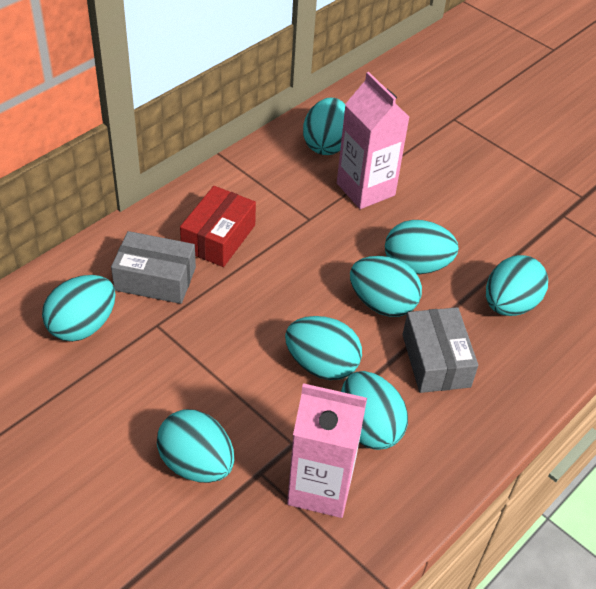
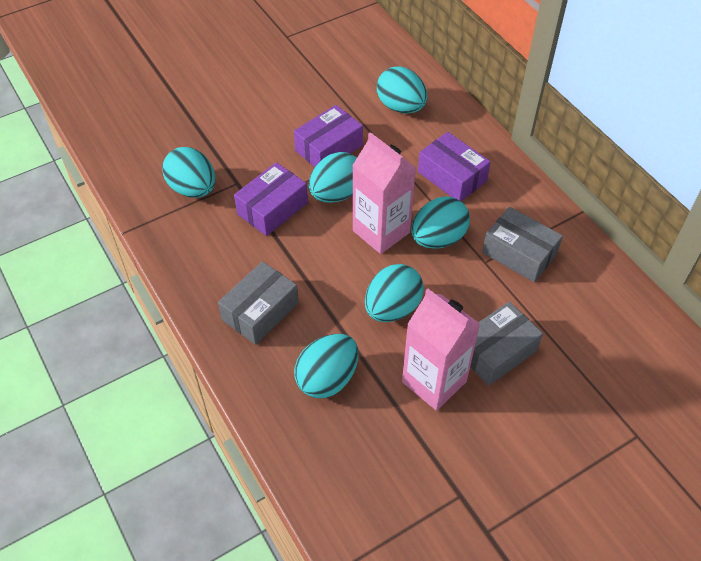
grey box: [111,231,196,304] [402,307,478,393] = 2 -> [218,261,299,345] [470,302,543,386] [482,207,563,282] = 3
purple box: none = 0 -> [234,162,308,236] [294,105,363,167] [418,132,491,201] = 3
red box: [180,186,256,267] = 1 -> none = 0
turquoise egg: [42,275,115,342] [157,409,234,483] [285,316,362,380] [303,98,345,155] [341,371,408,450] [350,256,422,317] [385,220,459,274] [486,255,548,316] = 8 -> [162,147,215,198] [294,334,358,398] [309,152,357,203] [365,264,424,322] [377,66,427,114] [411,197,470,249] = 6

